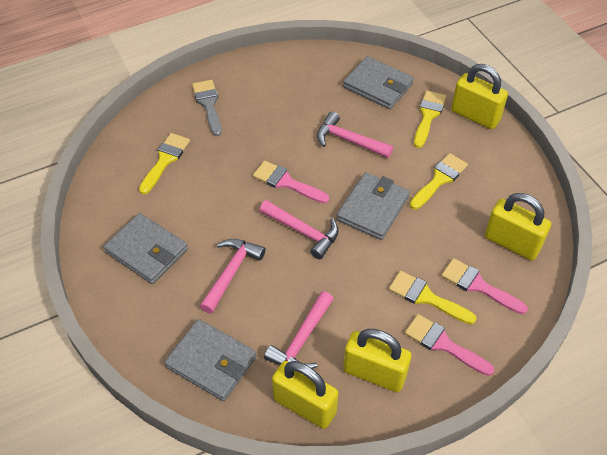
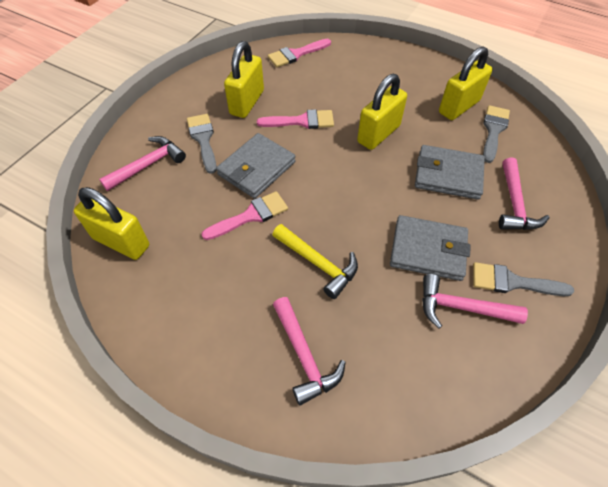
grey brush: [192,80,222,136] = 1 -> [187,114,217,174] [473,262,574,296] [483,105,510,163] = 3
grey wallet: [103,213,188,284] [164,319,256,401] [336,172,410,240] [343,56,414,109] = 4 -> [216,133,296,199] [390,215,471,281] [415,145,485,200] = 3
yellow brush: [139,133,190,194] [389,271,477,324] [410,153,468,209] [414,91,446,148] = 4 -> none = 0
yellow hammer: none = 0 -> [272,224,358,299] = 1

